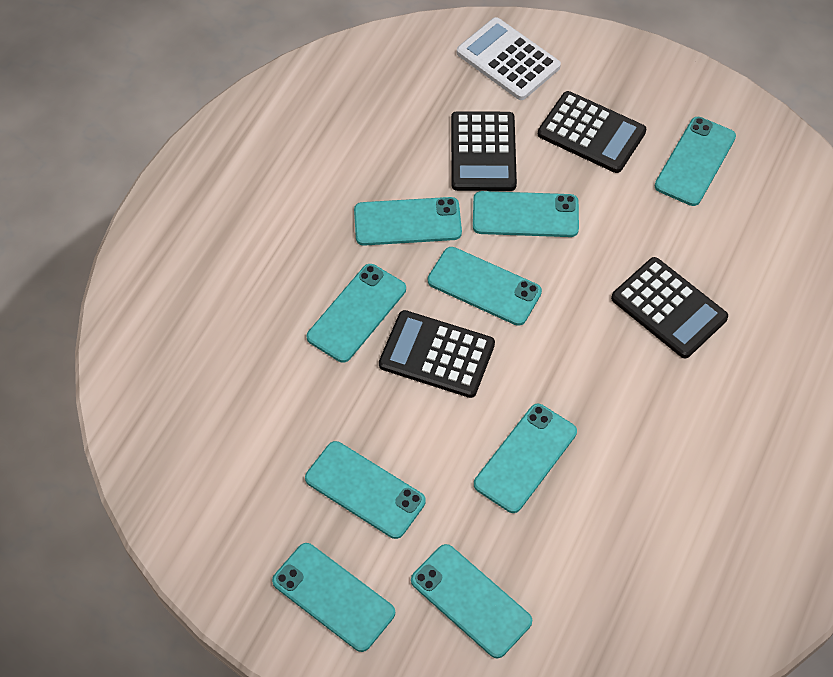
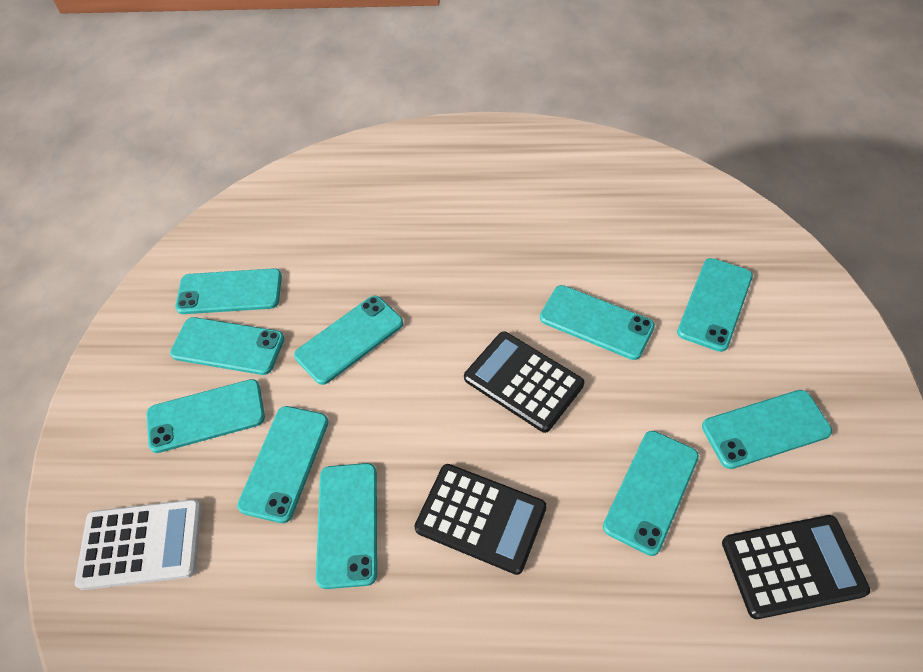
black calculator: [379,310,495,398] [451,111,517,191] [538,91,646,173] [611,257,728,358] = 4 -> [414,464,547,575] [464,331,584,433] [722,515,870,619] = 3
turquoise phone: [272,543,395,652] [305,441,426,539] [307,264,406,363] [354,197,462,246] [411,544,532,659] [428,247,542,326] [473,191,579,237] [474,404,577,513] [655,117,736,206] = 9 -> [147,379,265,453] [170,317,285,375] [175,268,282,314] [237,406,328,523] [294,296,403,385] [316,463,377,589] [540,285,655,360] [603,431,699,556] [677,258,753,352] [702,390,832,469] = 10

